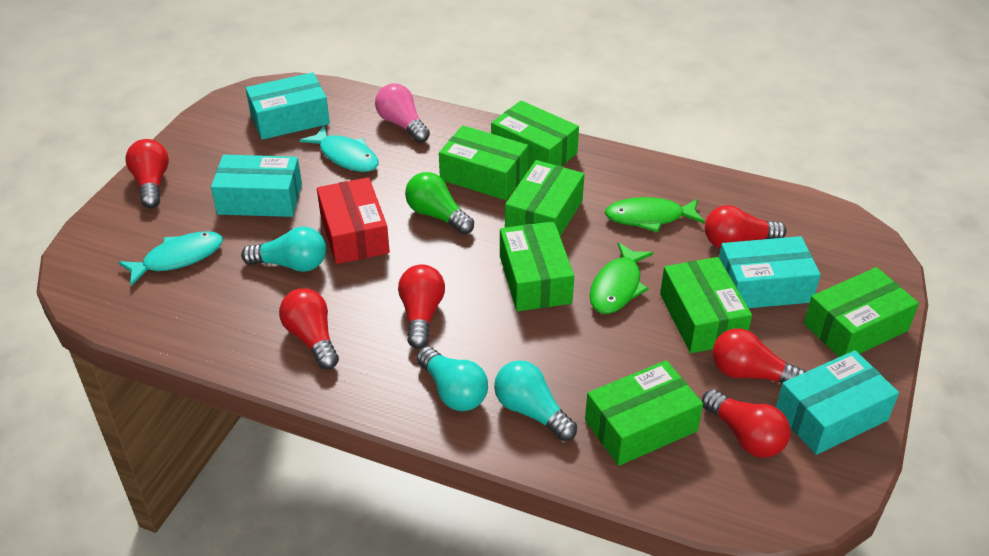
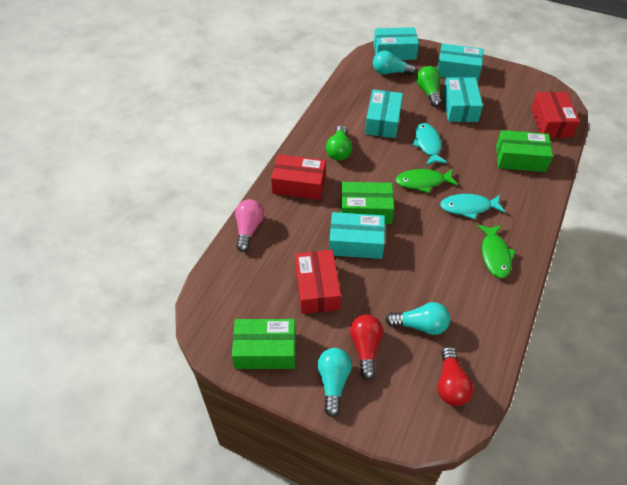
green box: [439,125,529,200] [491,100,579,168] [500,221,574,311] [505,160,584,236] [585,360,703,466] [660,257,752,353] [804,267,919,357] = 7 -> [232,319,296,369] [341,182,394,224] [496,130,553,172] = 3
green light bulb: [405,172,474,235] = 1 -> [326,125,352,161] [416,66,441,107] = 2
red box: [317,177,390,264] = 1 -> [271,154,326,200] [295,250,341,314] [531,92,580,138] = 3
red light bulb: [126,139,169,208] [279,288,339,369] [398,264,445,349] [702,389,790,458] [705,205,786,249] [713,328,806,384] = 6 -> [350,314,383,380] [438,346,474,406] = 2
turquoise box: [211,155,302,217] [246,72,330,140] [719,236,821,308] [776,350,899,455] = 4 -> [329,212,385,259] [365,89,403,138] [374,27,419,60] [437,44,483,82] [443,77,483,122] = 5

